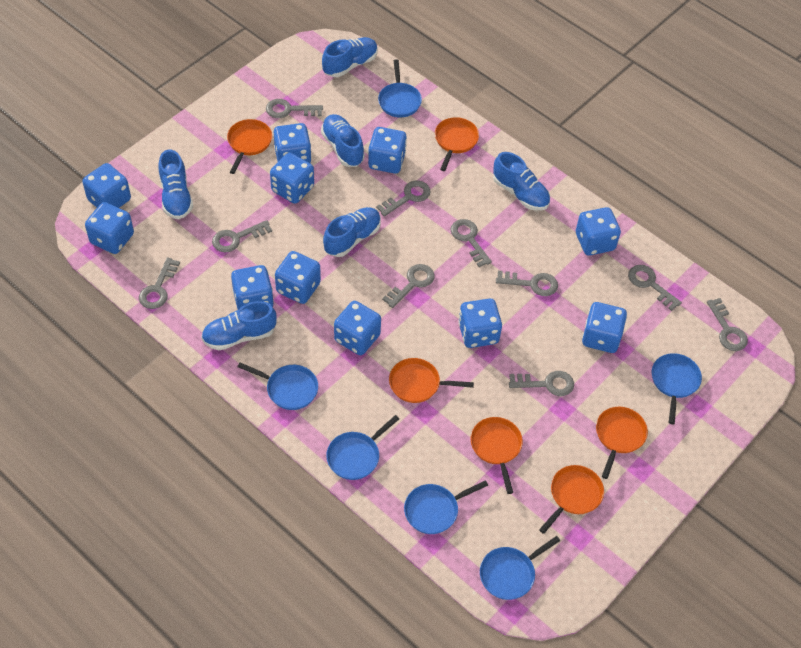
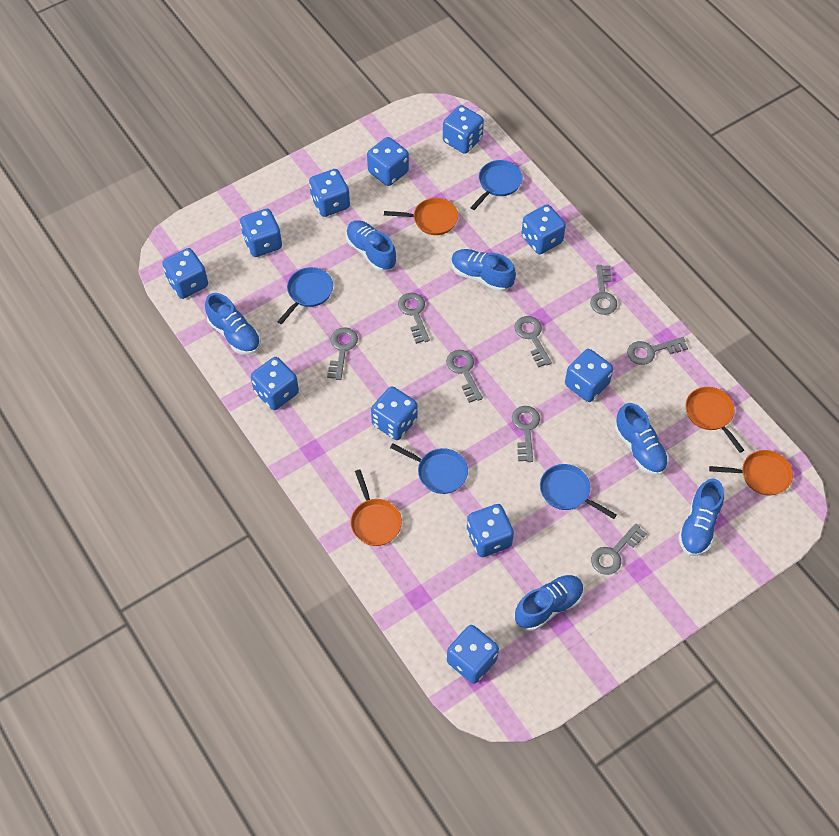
blue pan: [237,363,318,410] [326,415,399,480] [378,59,422,118] [404,480,488,534] [480,536,560,600] [652,353,702,424] = 6 -> [277,267,333,324] [390,443,468,494] [470,160,523,210] [540,464,617,519] = 4
grey key: [139,258,180,309] [212,220,272,253] [266,99,323,118] [376,181,431,217] [382,264,435,308] [451,219,492,267] [496,271,558,296] [509,371,574,396] [628,265,682,311] [707,298,748,351] = 10 -> [327,327,358,380] [398,293,430,344] [446,350,483,403] [512,406,540,462] [514,316,552,368] [590,265,617,315] [591,523,647,575] [627,337,688,365] = 8
orange pan: [227,119,272,174] [389,358,474,403] [435,117,479,171] [470,417,523,494] [539,465,604,534] [596,407,648,479] = 6 -> [351,469,402,546] [384,198,458,235] [685,387,744,453] [709,450,793,495] = 4

